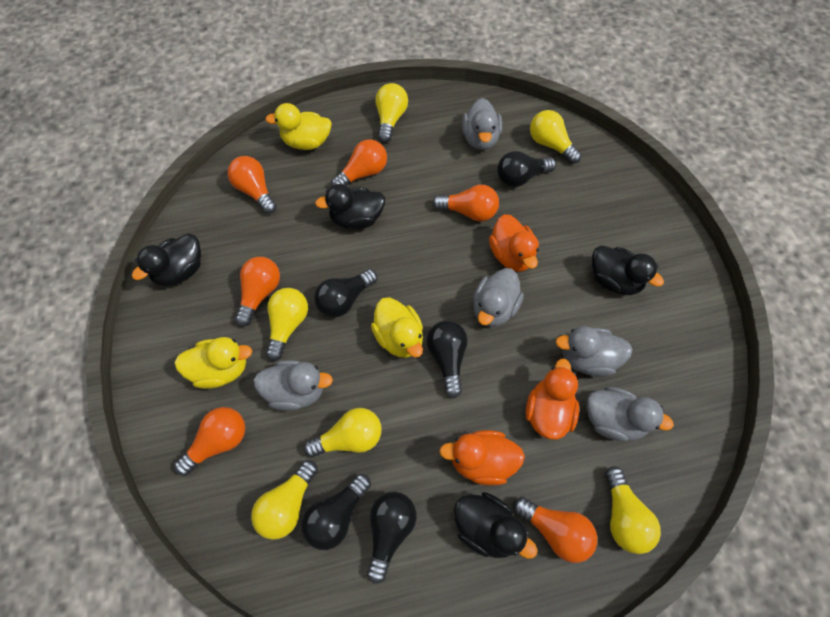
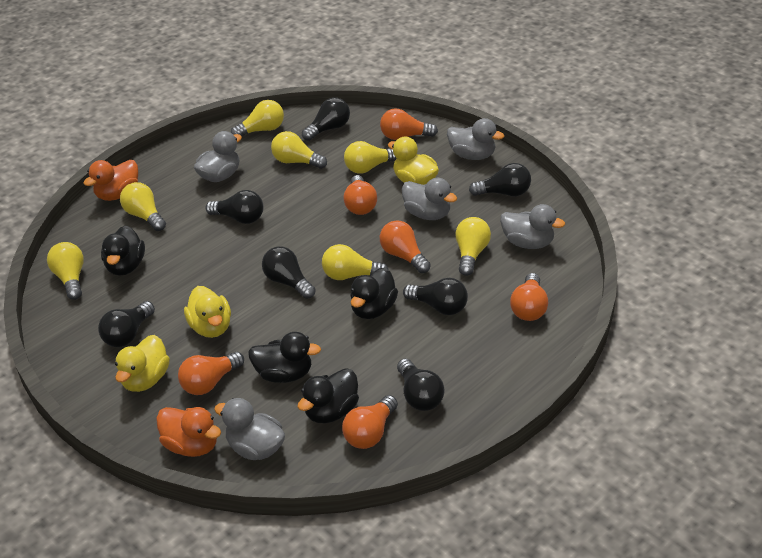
black light bulb: [301,474,371,550] [314,269,377,318] [367,491,417,584] [427,320,468,398] [497,151,556,187] = 5 -> [98,301,155,347] [205,190,264,224] [262,246,316,299] [302,97,350,141] [397,358,444,411] [403,278,468,315] [469,163,531,196] = 7
orange duck: [439,430,525,485] [489,214,539,272] [525,358,579,440] = 3 -> [83,160,138,201] [156,407,221,457] = 2
yellow light bulb: [251,460,318,540] [266,288,308,361] [304,408,381,458] [375,83,408,143] [530,110,581,164] [605,466,661,554] = 6 -> [47,242,84,300] [120,182,166,231] [231,100,284,136] [271,131,327,169] [322,244,388,280] [344,141,397,173] [455,217,491,276] = 7

